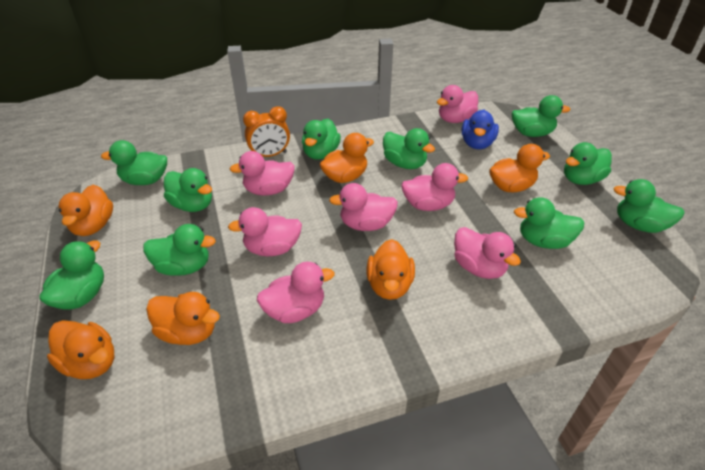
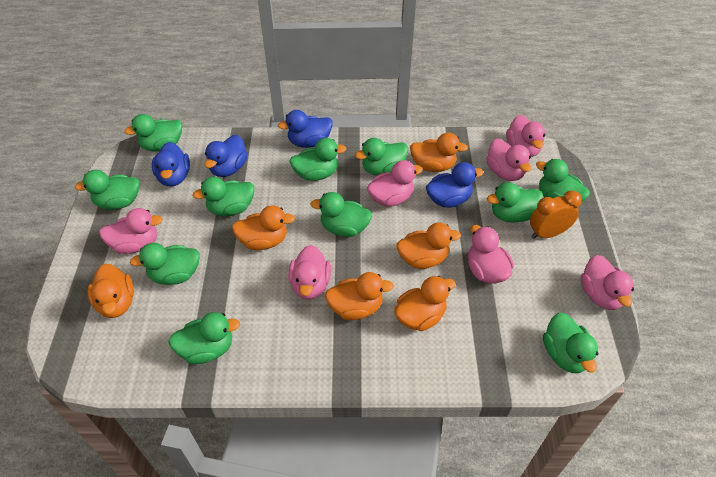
blue duck: [461,110,499,149] = 1 -> [152,142,190,186] [204,135,248,177] [278,110,333,148] [426,162,483,208] = 4
green duck: [39,240,104,310] [101,140,167,185] [143,224,216,276] [164,168,212,212] [302,119,341,160] [383,128,435,169] [512,95,570,137] [514,197,584,249] [564,142,612,185] [613,179,685,233] = 10 -> [75,170,140,210] [124,114,182,152] [130,243,200,285] [168,312,240,364] [193,177,254,216] [289,138,346,181] [310,192,372,237] [355,138,408,176] [487,182,543,223] [536,159,590,202] [543,313,598,373] = 11

